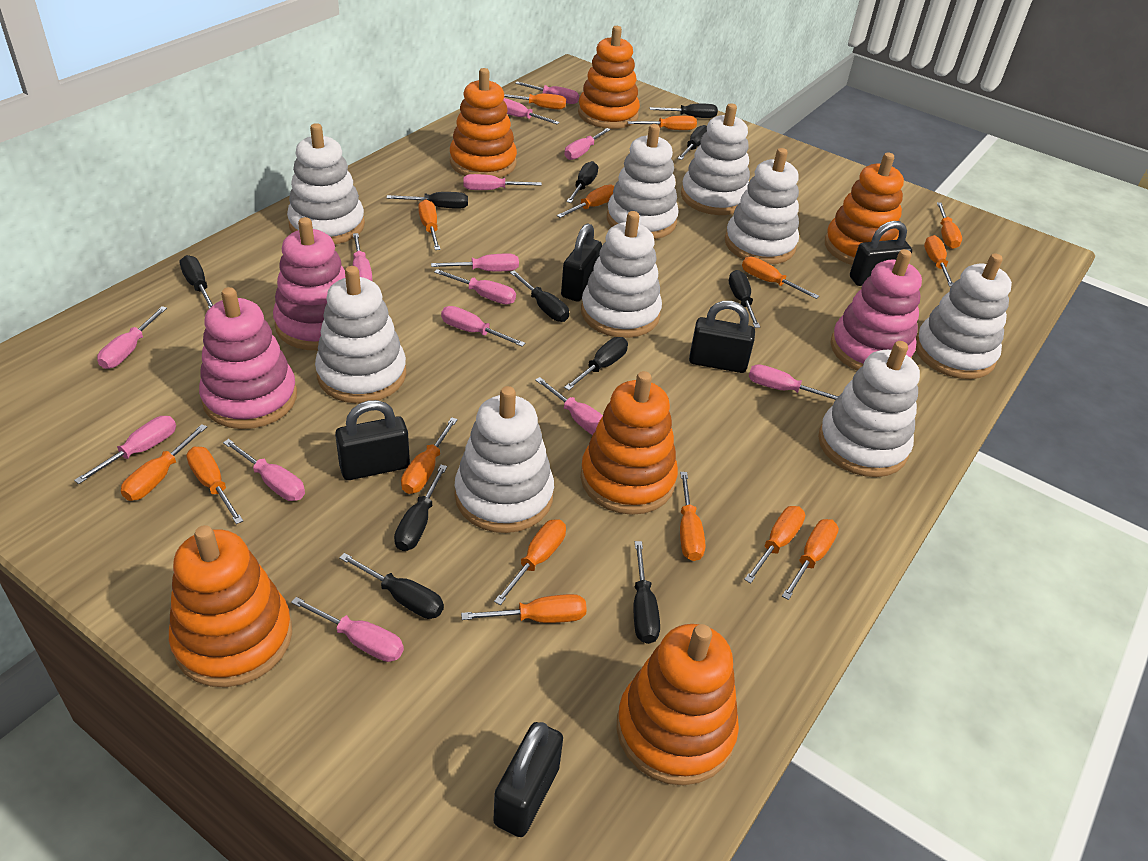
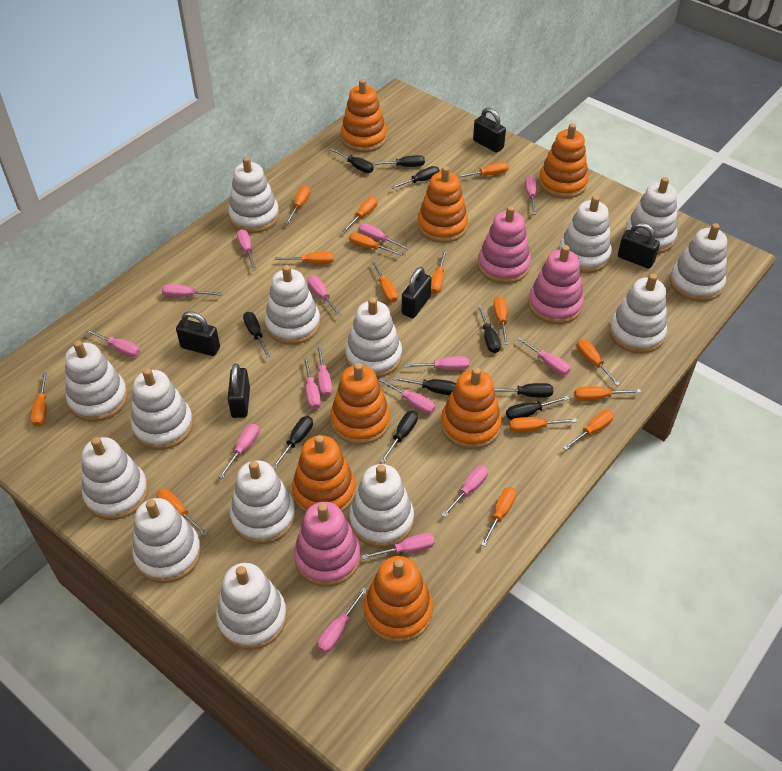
black screwdriver: [180,255,213,308] [339,553,444,619] [387,192,468,209] [394,465,447,551] [510,270,569,322] [564,337,628,390] [566,161,598,203] [634,541,660,644] [650,104,718,118] [677,125,707,160] [729,270,760,328] = 11 -> [243,312,270,357] [272,416,313,469] [330,148,374,173] [371,155,425,167] [380,411,418,463] [391,166,440,189] [393,377,456,395] [477,305,501,353] [494,383,553,397] [506,396,569,420] = 10
orange stacking toy: [169,525,292,687] [450,68,517,178] [578,26,640,129] [580,371,678,515] [616,624,739,785] [825,152,904,265] = 6 -> [292,435,356,513] [330,363,390,445] [341,79,387,152] [364,556,433,643] [418,166,468,243] [441,367,502,449] [539,123,588,199] = 7
pink screwdriver: [74,416,176,484] [97,306,167,369] [223,439,305,501] [291,597,404,662] [353,233,372,281] [431,253,519,271] [434,269,516,305] [441,306,526,347] [463,174,542,190] [503,98,560,124] [515,81,579,104] [535,377,603,435] [565,128,611,160] [749,364,838,400] = 14 -> [86,329,140,357] [162,284,223,297] [218,424,259,478] [237,229,257,270] [303,357,321,409] [307,275,341,316] [317,345,332,397] [318,587,367,653] [359,223,409,250] [361,533,435,560] [379,378,435,414] [404,356,469,370] [441,466,488,517] [517,337,570,375] [525,175,537,214] = 15
white stacking toy: [287,123,365,244] [315,266,406,403] [455,386,554,533] [581,211,662,338] [607,124,679,239] [681,103,750,215] [725,148,799,265] [818,341,920,477] [916,254,1012,379] = 9 -> [65,340,128,422] [82,437,148,520] [131,368,193,450] [133,498,201,583] [216,563,287,650] [228,157,279,233] [230,460,296,544] [264,265,320,345] [345,297,402,378] [349,464,414,548] [559,195,612,273] [609,274,667,354] [624,177,678,254] [670,223,727,302] = 14

